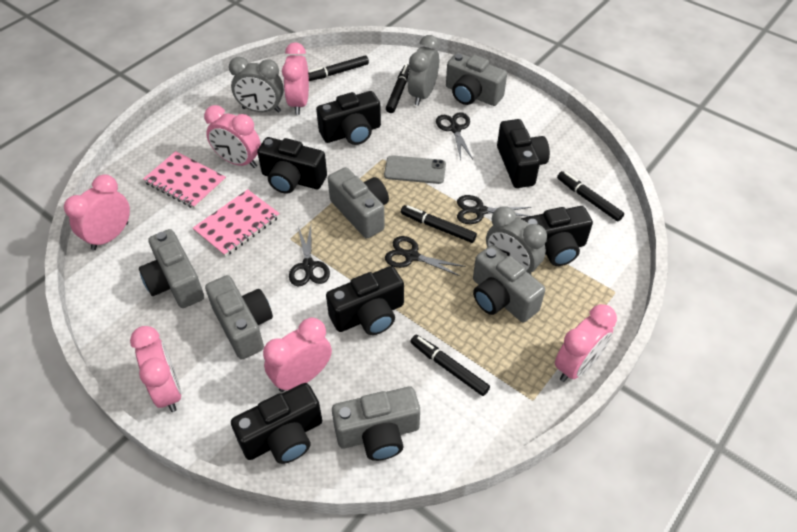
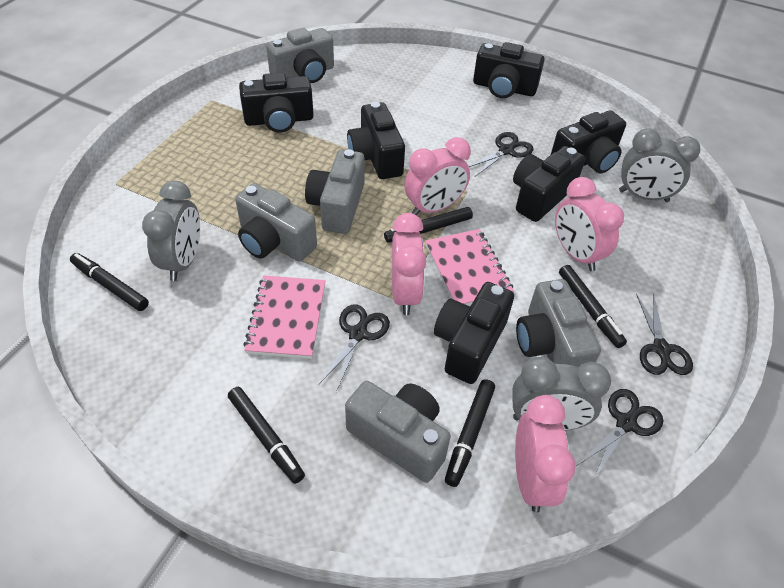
grey camera: [139,229,204,308] [205,275,273,360] [328,167,389,239] [332,387,420,461] [446,53,507,106] [473,245,545,322] = 6 -> [235,183,317,262] [266,28,334,83] [305,149,365,234] [345,381,451,483] [516,279,601,367] = 5
grey phone: [384,155,446,184] = 1 -> none = 0
pink clock: [64,174,130,250] [130,326,181,412] [204,105,261,168] [263,318,332,392] [282,42,309,115] [555,304,617,382] = 6 -> [392,213,426,315] [405,137,471,215] [515,395,576,513] [555,177,624,271] = 4

